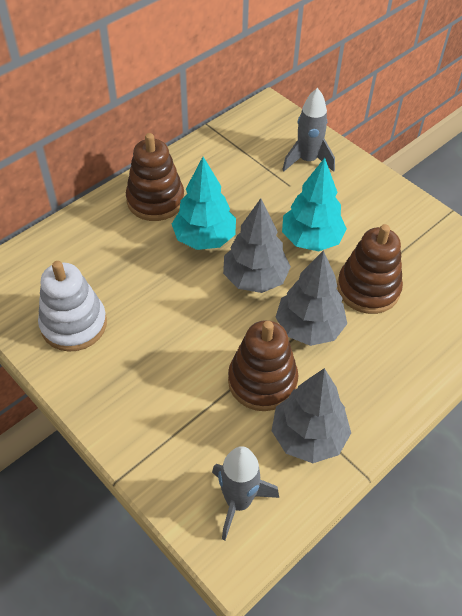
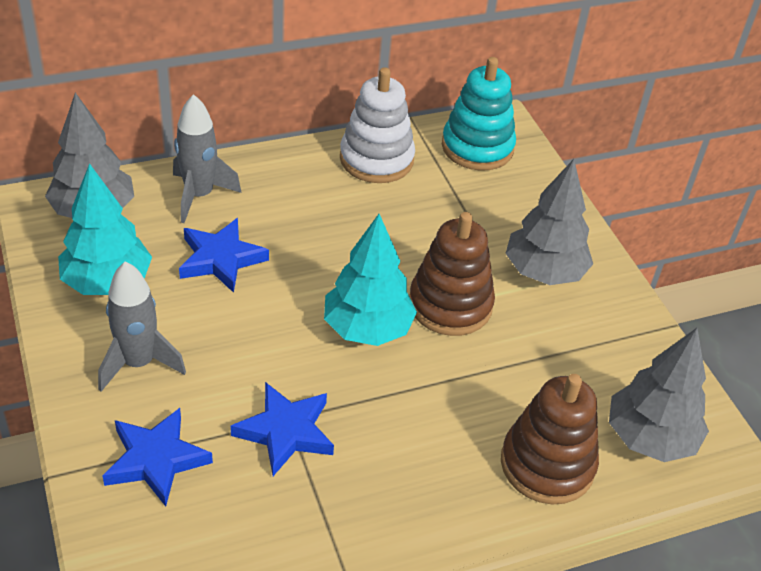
blue star: none = 0 -> [102,408,213,507] [179,218,269,293] [231,382,334,476] = 3
brown stacking toy: [126,133,184,221] [228,320,298,411] [337,224,403,314] = 3 -> [409,212,495,336] [501,374,599,505] = 2
turquoise stacking toy: none = 0 -> [442,57,516,171] = 1

